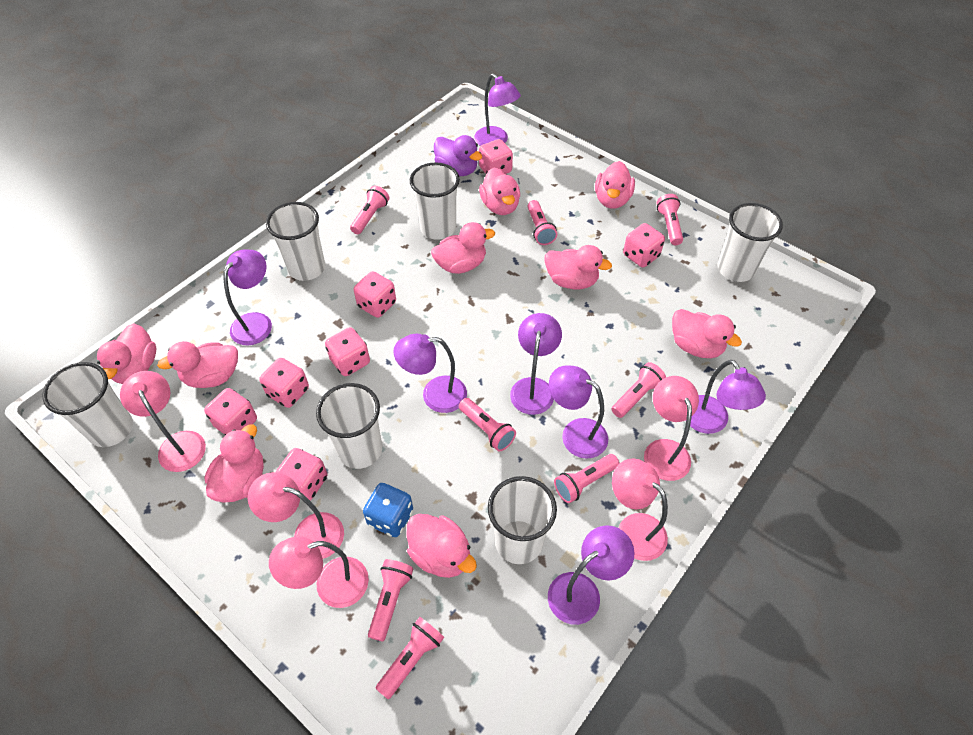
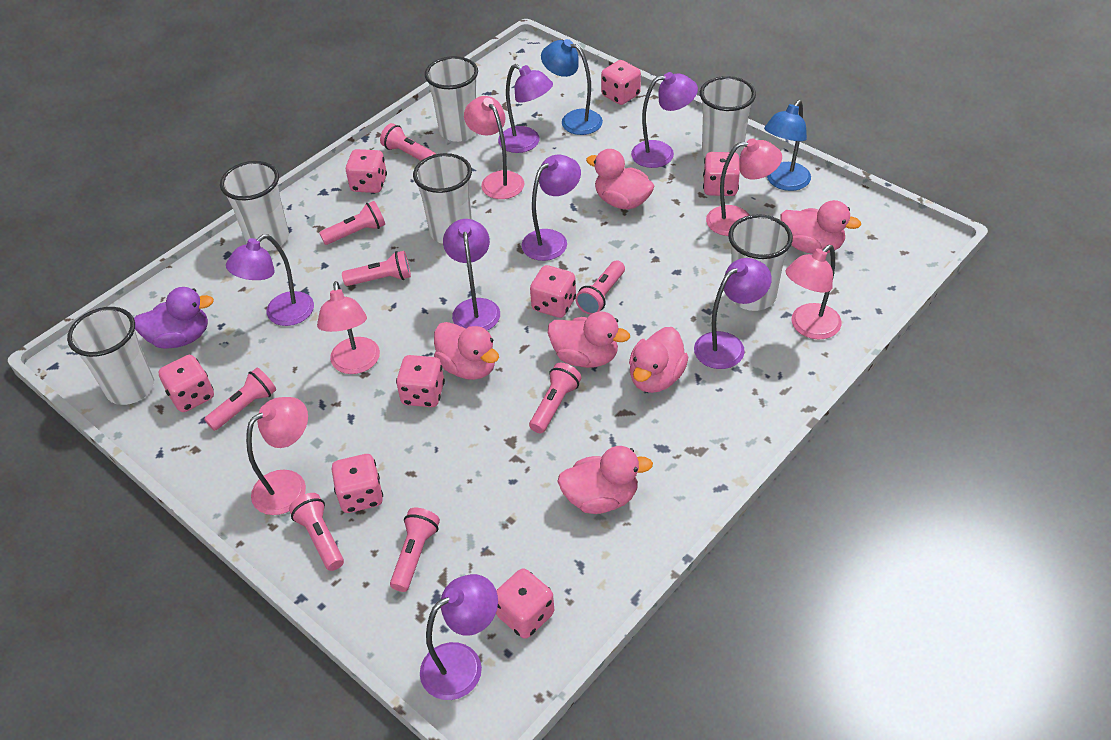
blue dice: [363,483,413,537] = 1 -> none = 0
blue lamp: none = 0 -> [541,39,603,135] [764,100,811,191] = 2
pink dice: [204,388,257,435] [259,358,309,408] [276,448,328,500] [325,327,370,376] [354,271,396,318] [479,139,513,174] [623,223,665,267] = 7 -> [158,355,214,412] [332,454,383,513] [346,149,387,193] [396,355,445,407] [496,568,554,639] [530,265,576,318] [601,60,641,105] [703,152,740,196] = 8
pink duck: [97,323,156,384] [157,341,238,388] [205,424,264,503] [407,514,477,578] [431,222,495,274] [479,167,520,215] [544,245,612,289] [595,161,635,209] [672,309,742,358] = 9 -> [434,322,499,380] [548,311,630,368] [557,446,653,514] [586,149,654,210] [629,327,688,393] [780,200,861,254] = 6

